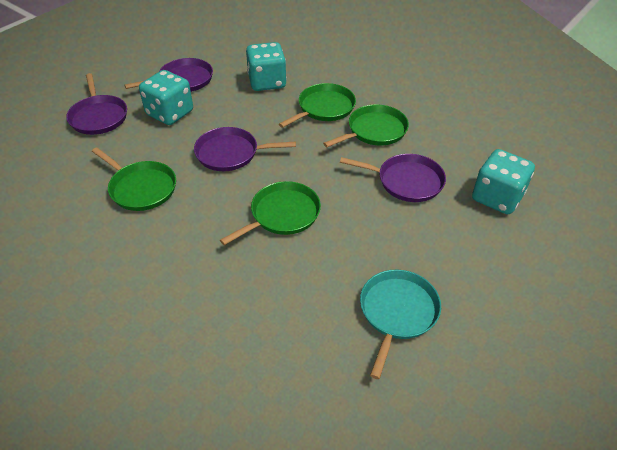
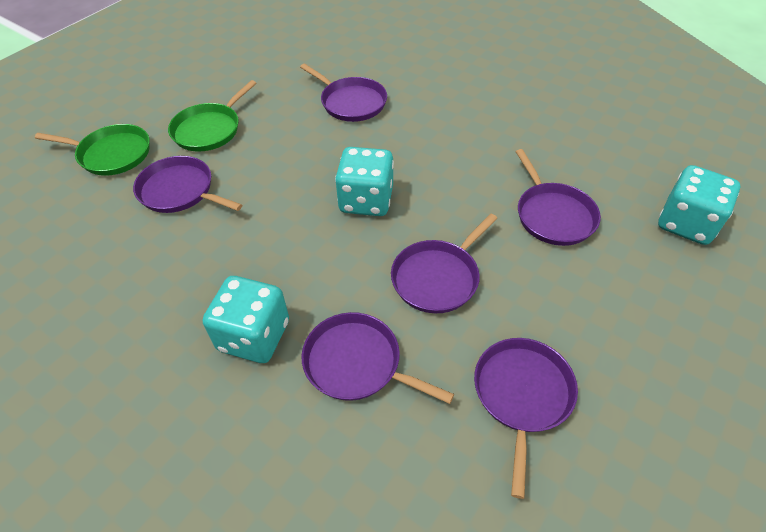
green pan: [92,147,176,211] [220,181,321,245] [279,83,356,128] [323,104,409,147] = 4 -> [35,124,150,176] [168,80,256,152] = 2
purple pan: [66,73,127,135] [124,58,213,92] [194,127,296,171] [340,154,446,202] = 4 -> [133,156,242,213] [300,64,387,122] [302,312,454,404] [391,214,498,313] [474,338,578,499] [516,149,601,246] = 6
turquoise pan: [360,270,441,379] = 1 -> none = 0

